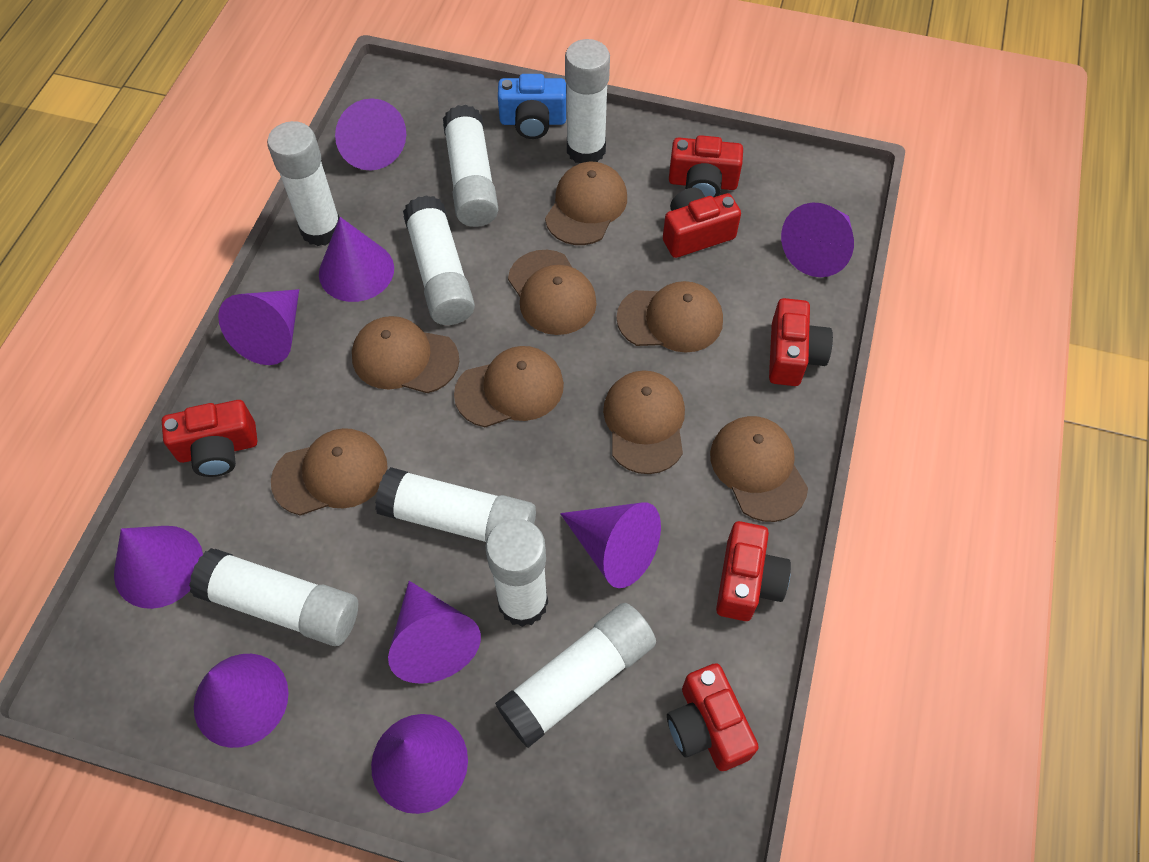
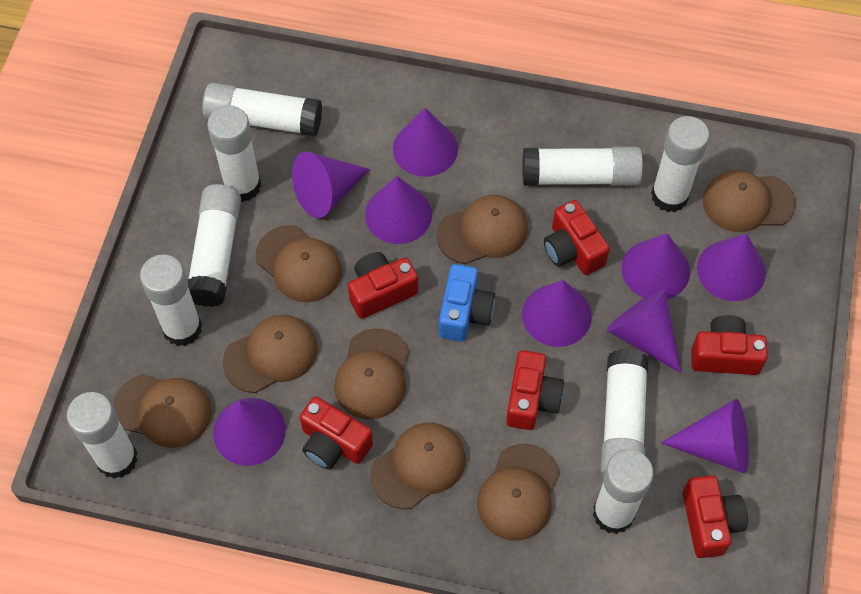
white glue stick: [189,548,358,646] [267,121,339,246] [375,467,536,542] [403,195,475,325] [443,105,498,227] [486,518,548,627] [495,603,656,748] [565,39,610,163] = 8 -> [67,392,138,479] [140,254,202,346] [188,184,241,307] [202,83,322,137] [207,105,262,202] [522,147,643,186] [593,450,654,534] [601,349,648,476] [651,116,710,212] = 9

